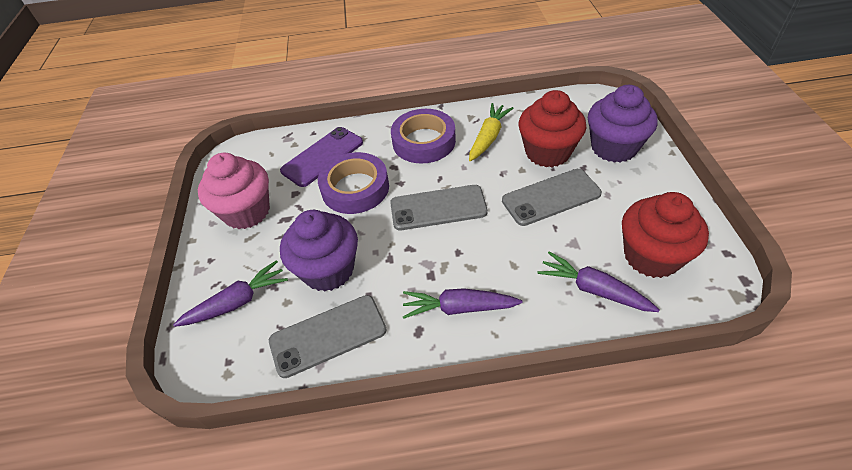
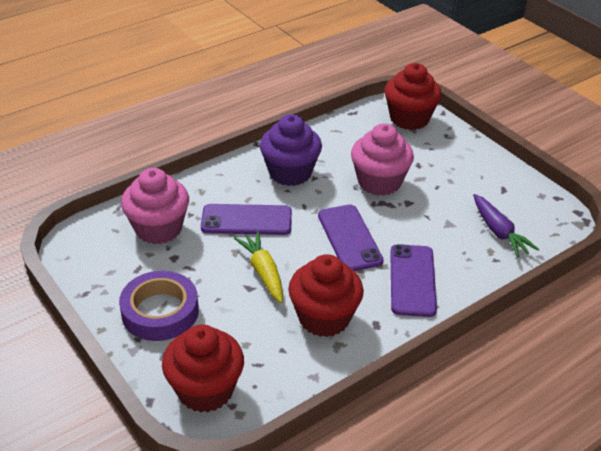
grey phone: [269,295,387,378] [390,185,488,230] [502,169,602,226] = 3 -> none = 0
pink cupcake: [198,153,270,229] = 1 -> [121,168,189,244] [351,123,414,196] = 2
purple carrot: [173,260,288,327] [403,288,523,319] [537,251,660,312] = 3 -> [473,194,539,258] = 1
purple cupcake: [280,210,358,291] [588,85,658,163] = 2 -> [260,114,322,186] = 1
purple phone: [280,127,363,187] = 1 -> [201,204,292,235] [318,205,384,271] [390,244,437,317] = 3
purple tape: [318,152,389,214] [391,109,456,164] = 2 -> [119,271,199,341] = 1
red cupcake: [518,90,586,167] [622,192,709,278] = 2 -> [162,324,244,413] [288,254,364,337] [384,63,442,130] = 3

